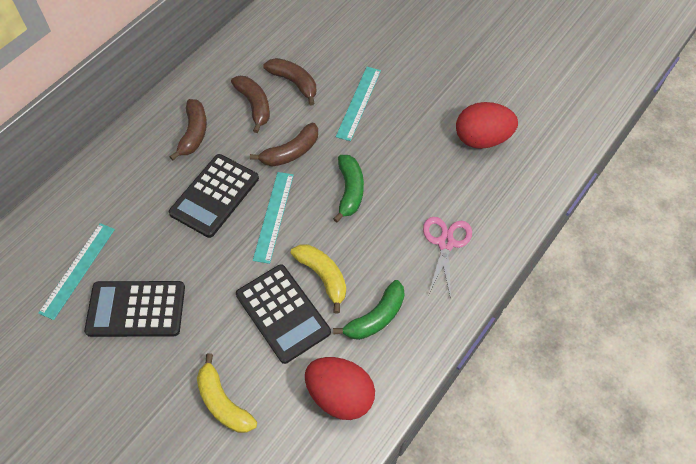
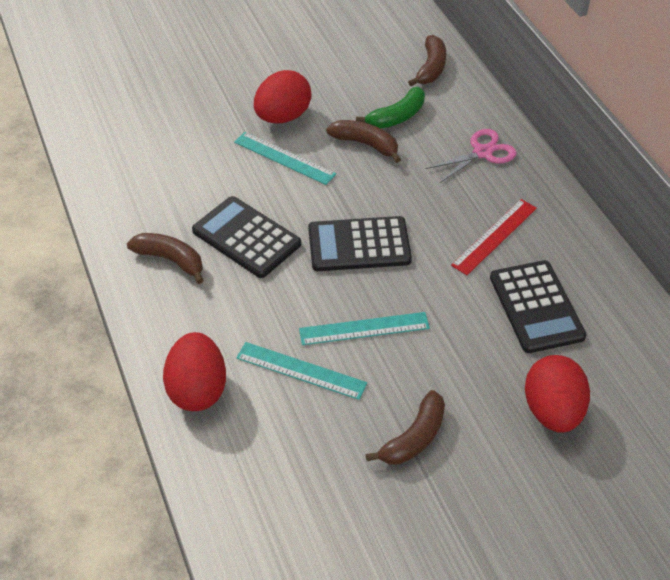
green banana: [333,155,364,223] [333,280,405,340] = 2 -> [356,87,425,128] = 1
red egg: [305,357,375,420] [456,102,518,149] = 2 -> [163,332,226,411] [254,70,311,124] [525,355,590,433] = 3
red ruler: none = 0 -> [451,199,537,275] = 1
yellow banana: [197,353,257,433] [291,244,346,313] = 2 -> none = 0

